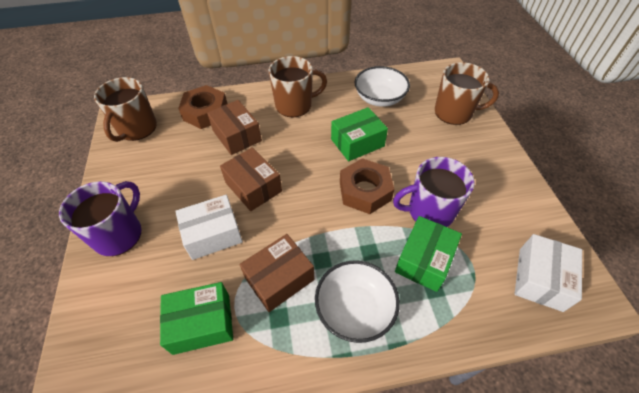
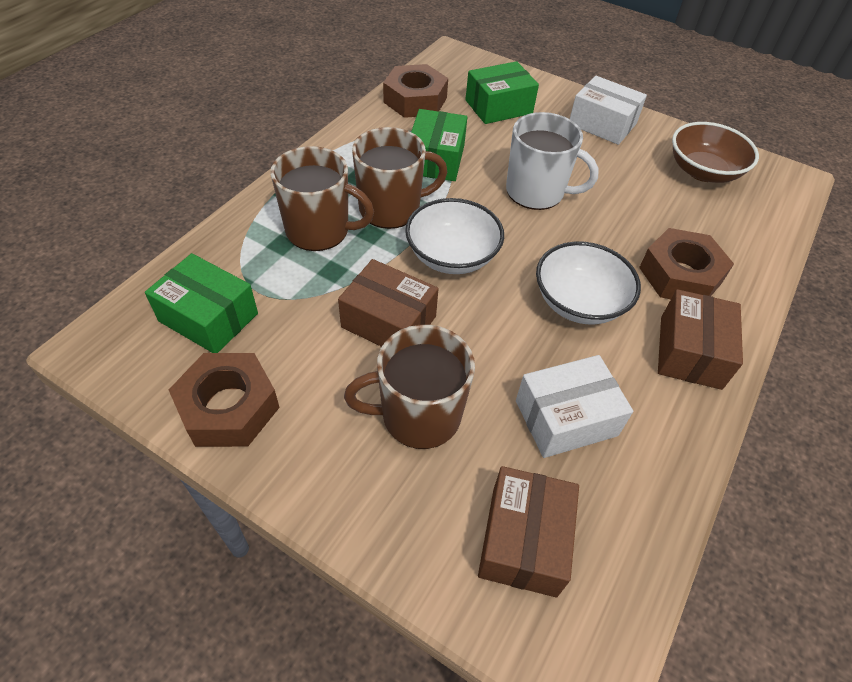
brown bowl: none = 0 -> [672,122,759,183] = 1
brown nut: [178,85,228,129] [340,158,394,214] = 2 -> [169,353,280,447] [383,64,448,118] [639,228,734,299] = 3
purple mug: [59,181,141,256] [393,157,475,227] = 2 -> none = 0
white mug: none = 0 -> [506,112,599,210] = 1

